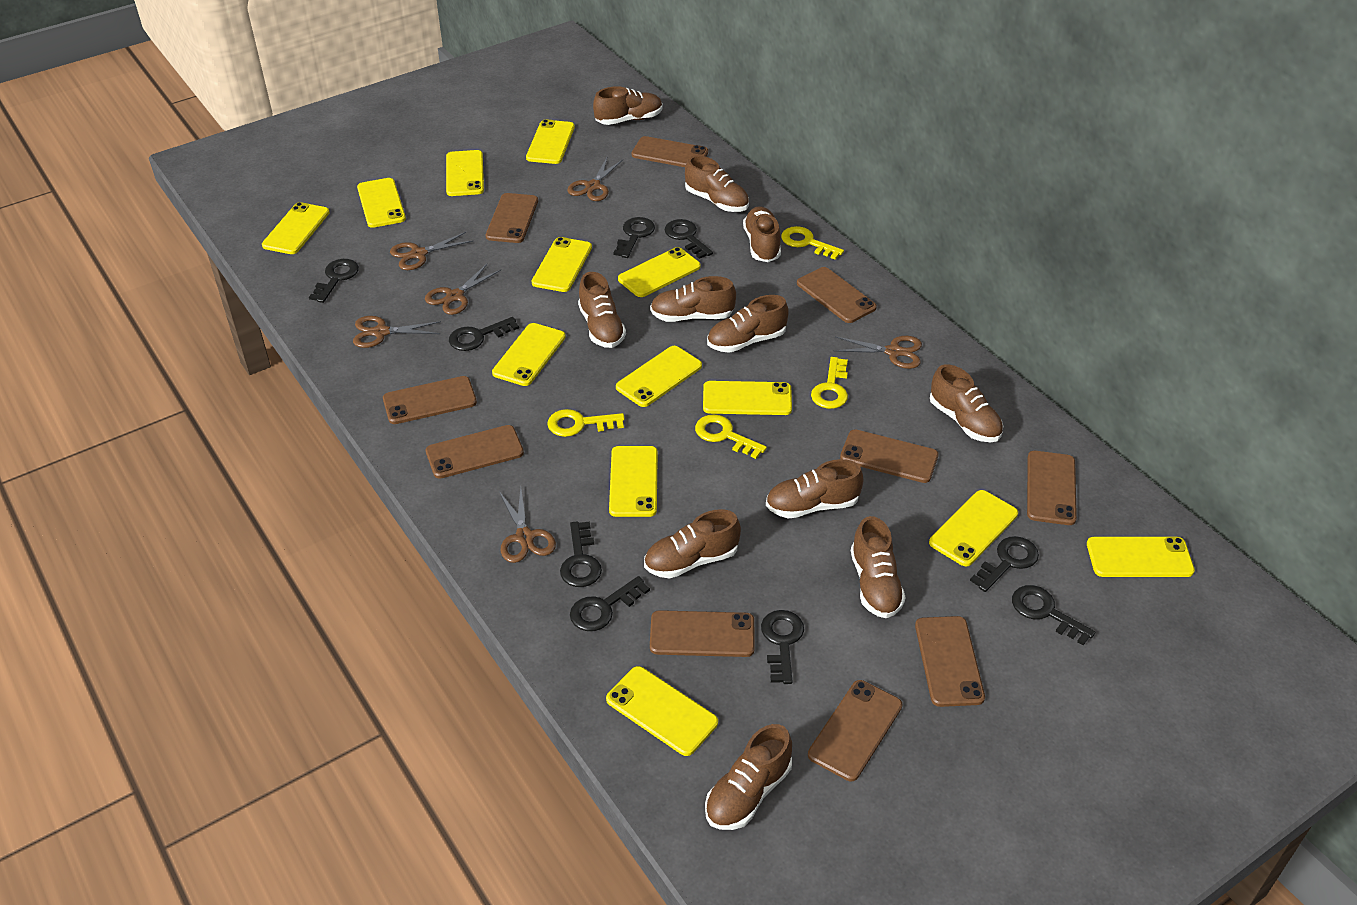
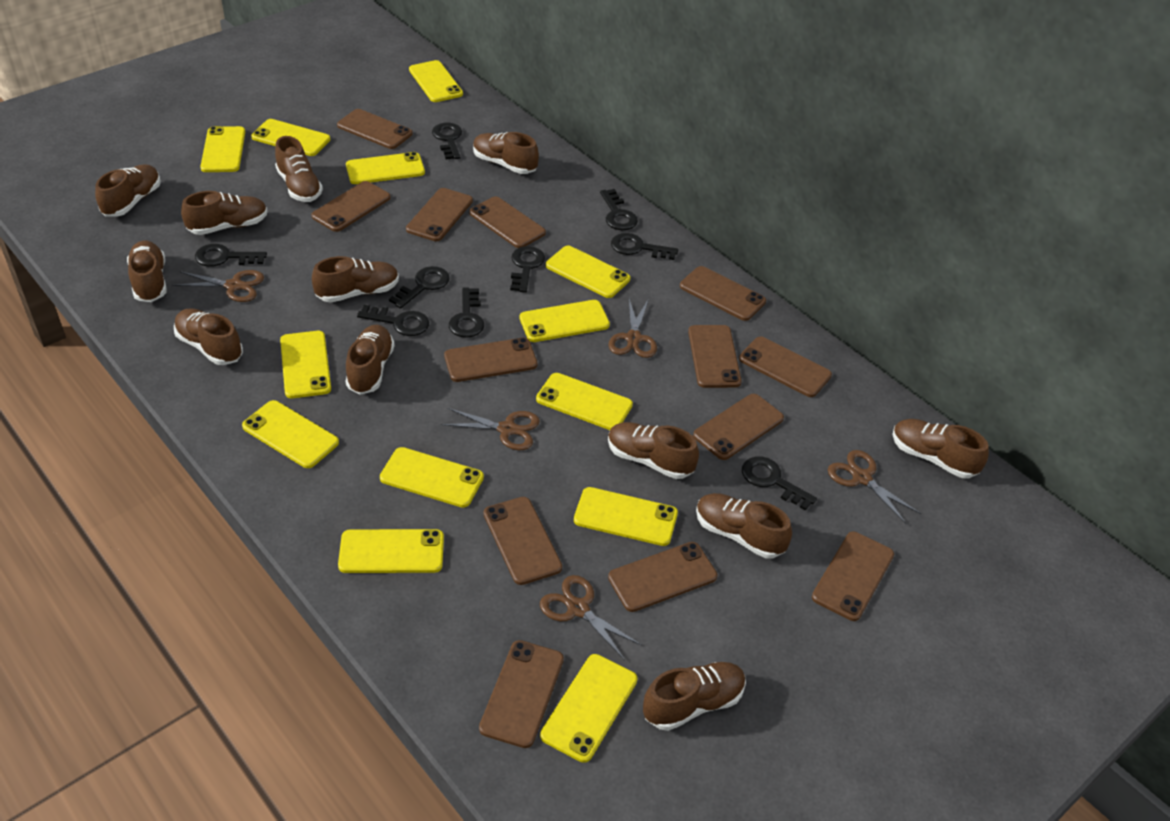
brown phone: [383,376,477,424] [426,425,524,479] [486,193,538,243] [631,136,708,167] [650,610,755,657] [797,267,877,323] [808,680,902,781] [840,430,939,483] [915,616,985,707] [1027,451,1077,525] = 10 -> [311,181,391,232] [337,109,413,149] [406,188,473,241] [444,338,537,382] [469,196,546,248] [479,640,564,748] [483,497,562,585] [608,542,717,612] [680,266,766,321] [688,325,742,388] [693,394,784,460] [739,336,832,397] [812,532,894,621] = 13
brown scissors: [353,316,441,348] [390,232,474,270] [425,264,501,315] [499,488,556,563] [567,158,623,201] [833,336,922,369] = 6 -> [172,270,264,302] [441,408,540,450] [540,575,642,660] [608,299,657,358] [828,450,921,524] = 5
brown shoe: [578,272,626,348] [593,86,663,125] [644,509,741,579] [650,276,736,322] [685,155,749,212] [705,724,792,830] [707,295,789,353] [743,206,781,262] [766,459,863,519] [851,516,906,618] [930,364,1003,442] = 11 -> [95,164,161,217] [127,241,167,302] [174,308,243,365] [181,191,268,235] [275,136,323,202] [312,256,399,303] [346,325,395,395] [473,132,539,174] [608,422,699,479] [643,662,746,731] [696,493,792,559] [892,419,989,478] = 12
yellow key: [547,409,625,437] [695,414,767,459] [781,226,844,260] [811,357,848,409] = 4 -> none = 0

